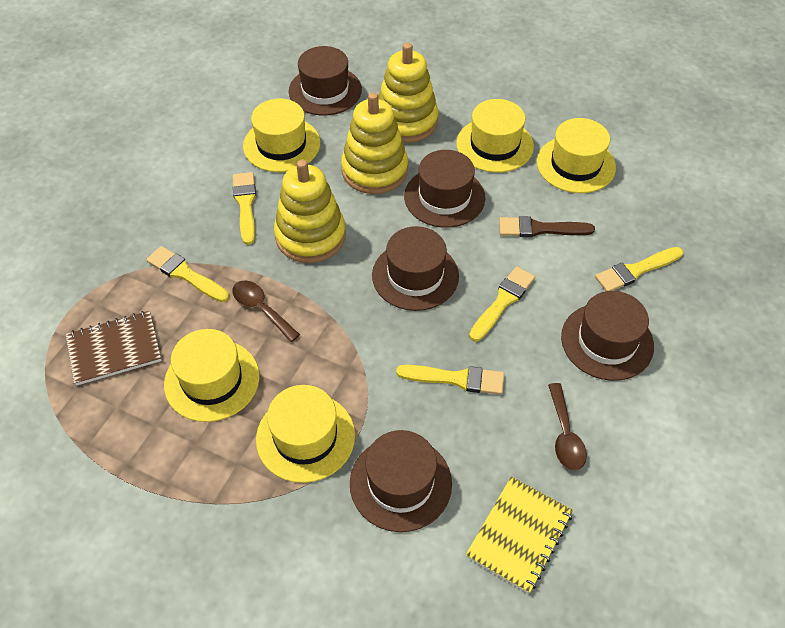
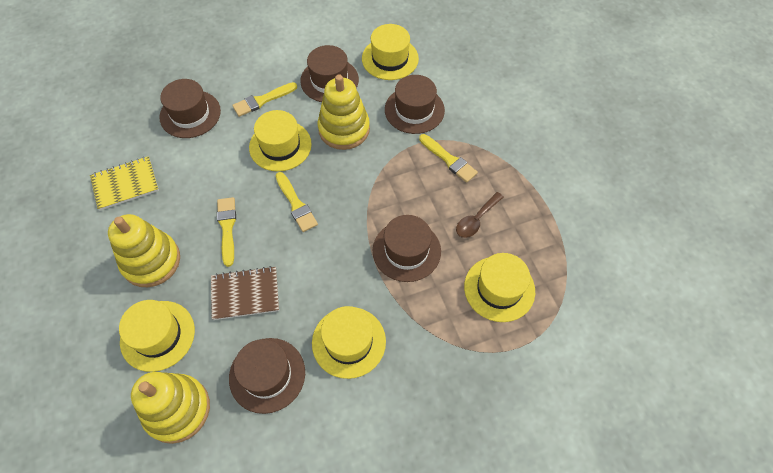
brown brush: [499,216,595,237] = 1 -> none = 0
brown spoon: [232,280,300,342] [548,383,587,471] = 2 -> [456,192,503,238] = 1
yellow brush: [146,246,229,302] [233,172,256,245] [396,365,504,395] [469,266,535,342] [595,247,683,291] = 5 -> [217,197,236,267] [232,82,297,117] [275,172,318,232] [419,134,478,183] = 4

